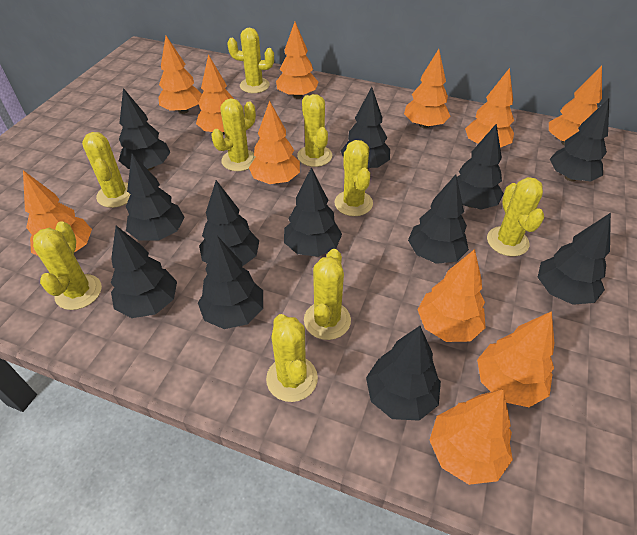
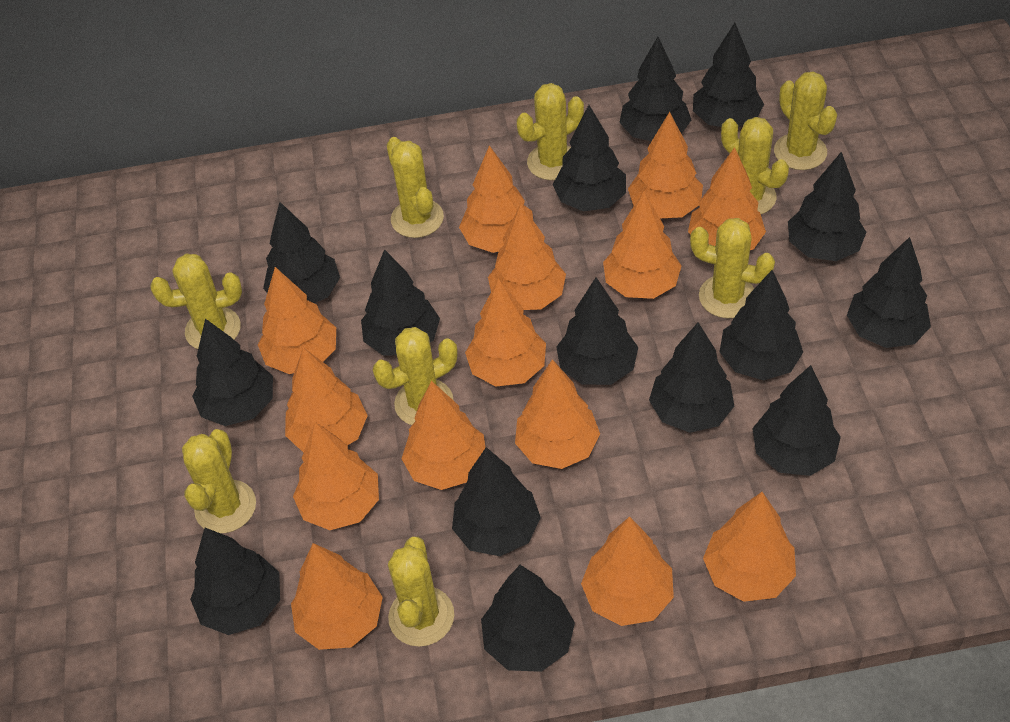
black tree: [111,226,177,318] [119,88,171,171] [126,154,184,241] [198,236,263,329] [199,180,259,266] [284,167,342,257] [341,87,390,169] [366,326,441,421] [408,174,469,264] [457,124,504,210] [538,213,611,305] [550,99,609,181] = 12 -> [190,528,280,635] [192,319,273,426] [263,202,340,303] [361,249,440,356] [452,447,541,556] [481,565,575,672] [553,105,626,211] [556,277,638,385] [619,37,691,141] [649,323,734,433] [693,23,764,127] [720,270,803,380] [752,365,841,476] [788,152,866,261] [847,237,931,348] = 15
orange tree: [23,170,92,256] [158,36,202,114] [196,54,234,135] [249,101,300,184] [276,22,319,99] [404,49,450,129] [418,249,486,342] [429,389,513,485] [465,68,514,148] [477,311,554,407] [549,65,602,146] = 11 -> [258,267,336,374] [285,347,368,453] [291,543,383,650] [293,422,379,530] [401,381,485,490] [459,145,533,253] [465,278,546,386] [488,204,566,310] [515,359,600,469] [581,516,674,626] [603,191,682,299] [628,112,703,218] [688,147,766,250] [703,492,796,602] = 14

